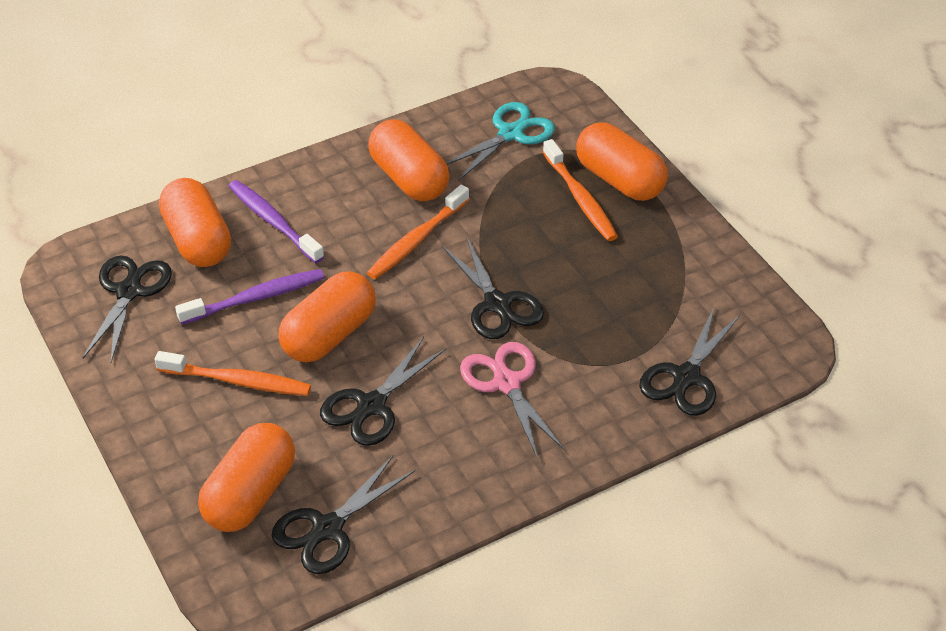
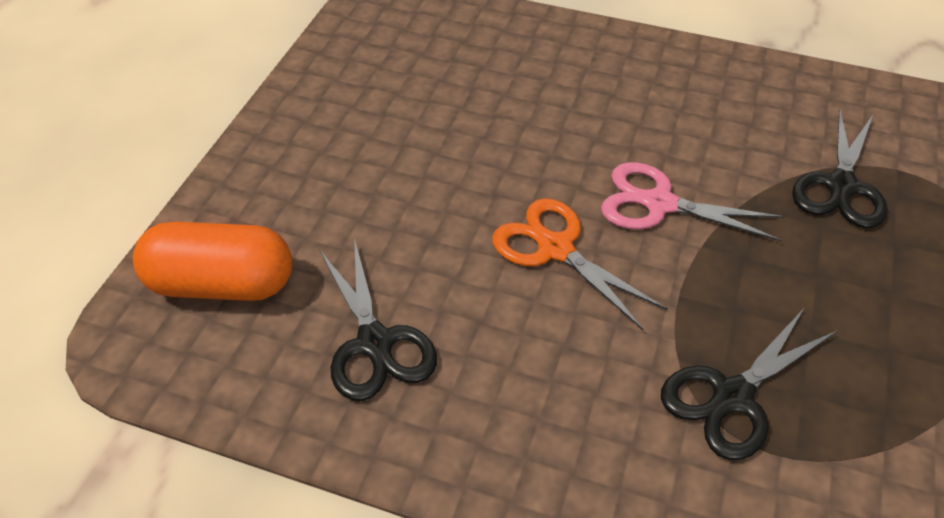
black scissors: [83,255,172,362] [271,455,415,574] [320,337,446,446] [442,236,544,339] [639,307,740,416] = 5 -> [319,238,437,401] [661,310,838,460] [792,109,888,228] = 3
orange capsule: [159,178,231,267] [198,423,295,532] [279,271,376,362] [368,119,449,201] [576,122,668,201] = 5 -> [133,222,292,301] = 1
orange scissors: none = 0 -> [492,198,668,330] = 1
orange toothbrush: [155,351,311,396] [367,184,470,279] [543,139,618,241] = 3 -> none = 0
purple toothbrush: [175,269,324,325] [228,180,324,263] = 2 -> none = 0
turquoise scissors: [446,102,555,181] = 1 -> none = 0

